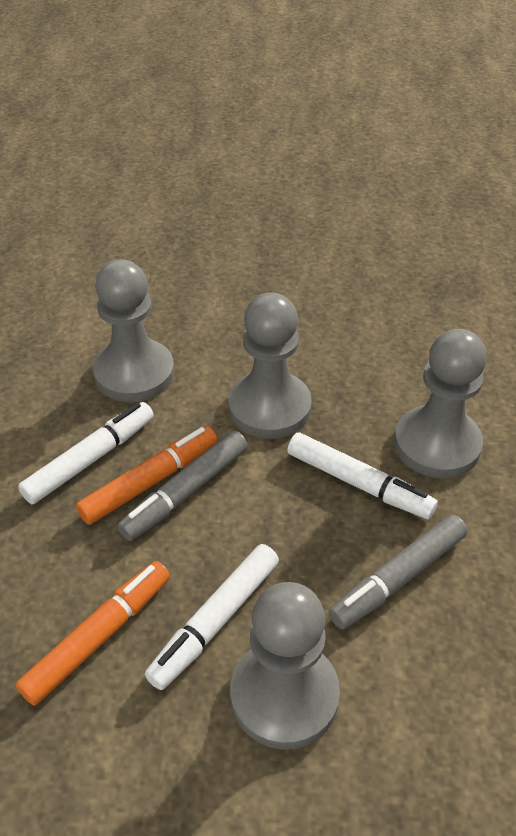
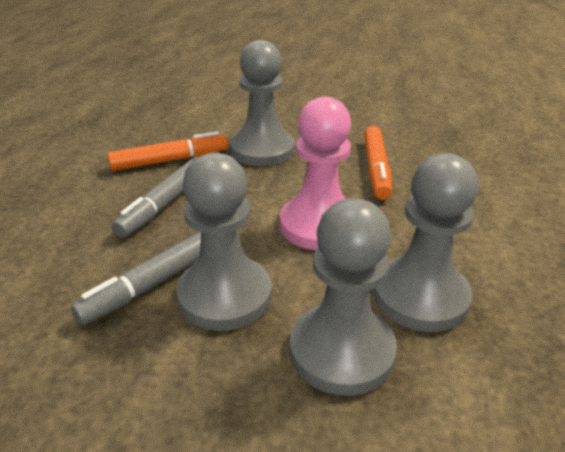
pink pawn: none = 0 -> [280,96,351,250] = 1
white marker: [18,402,154,505] [145,544,279,690] [287,432,438,519] = 3 -> none = 0

